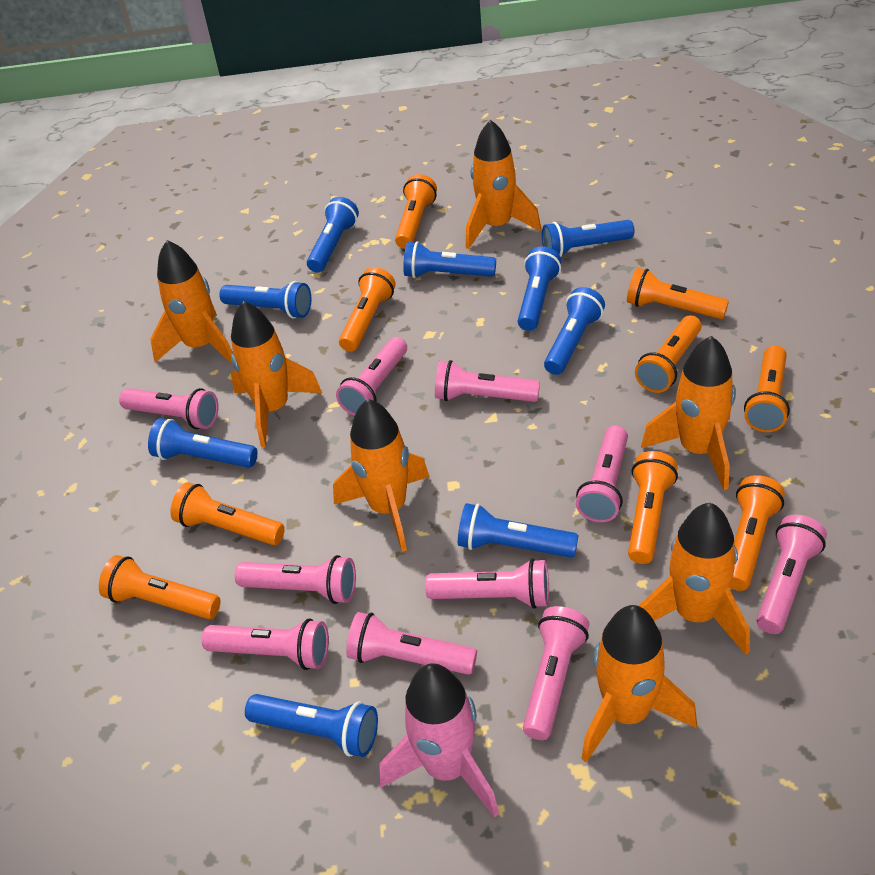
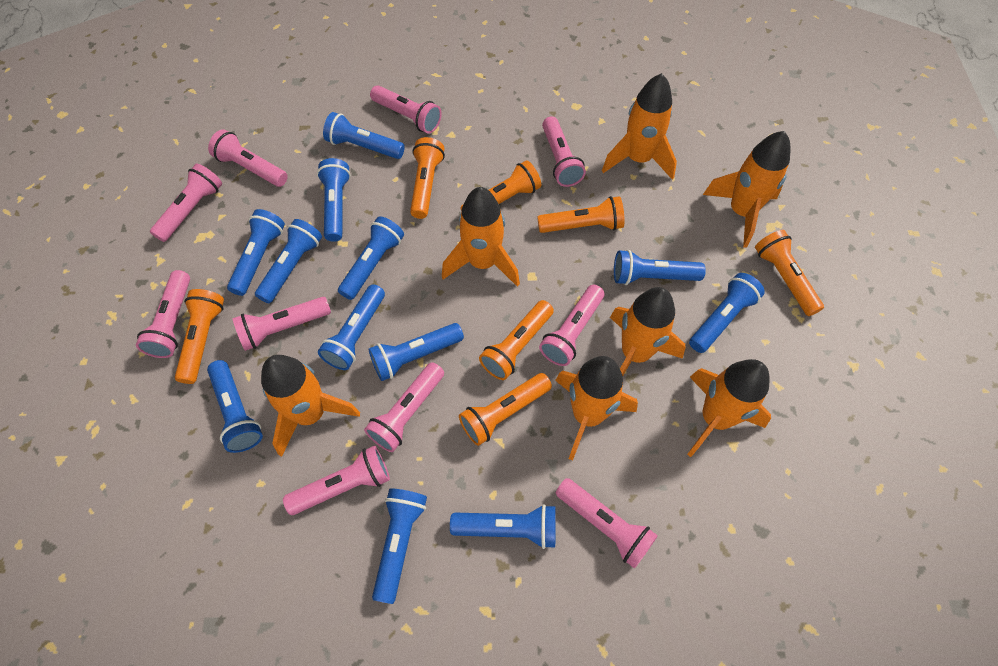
blue flashlight: [148,418,257,468] [219,281,311,319] [245,694,378,757] [307,197,359,272] [403,241,496,278] [458,503,579,558] [518,246,561,331] [542,220,634,257] [544,287,605,375] = 9 -> [207,360,263,453] [227,209,285,296] [255,219,322,304] [317,158,351,242] [318,284,385,370] [323,112,405,159] [338,216,404,300] [368,323,464,381] [372,488,427,604] [450,504,556,549] [614,250,706,285] [689,273,765,353] = 12
orange flashlight: [99,555,221,619] [171,482,285,545] [339,267,396,352] [395,174,437,249] [627,268,729,319] [628,451,678,564] [635,315,701,393] [729,475,785,591] [744,345,790,432] = 9 -> [175,289,224,384] [410,137,445,219] [459,373,552,446] [460,160,541,211] [479,300,554,380] [537,196,624,233] [755,230,824,316] = 7
pink rocket: [379,663,499,817] = 1 -> none = 0

